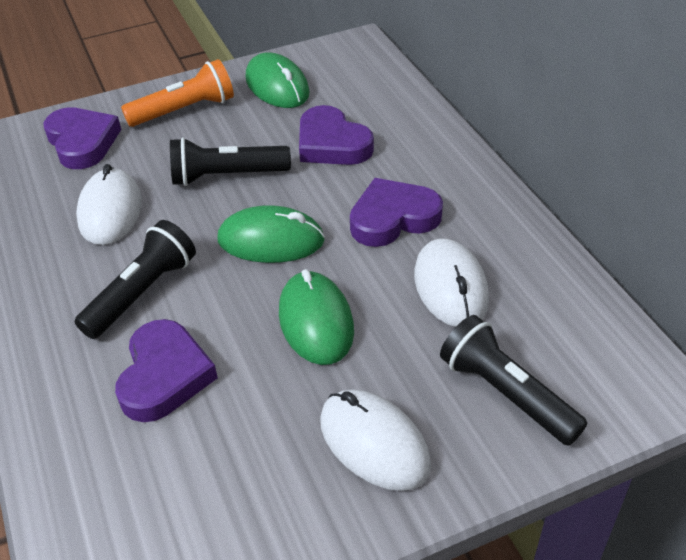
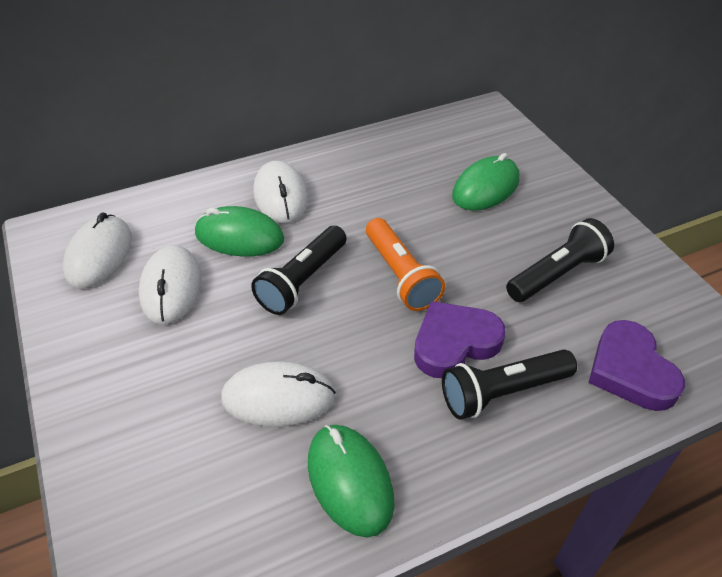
purple heart: [43,107,121,169] [115,319,218,422] [299,105,374,165] [350,178,443,247] = 4 -> [414,301,506,378] [588,320,685,411] = 2
white mouse: [76,164,142,245] [320,389,431,491] [414,239,489,327] = 3 -> [63,213,132,288] [139,245,202,324] [221,361,336,427] [253,161,308,223] = 4

